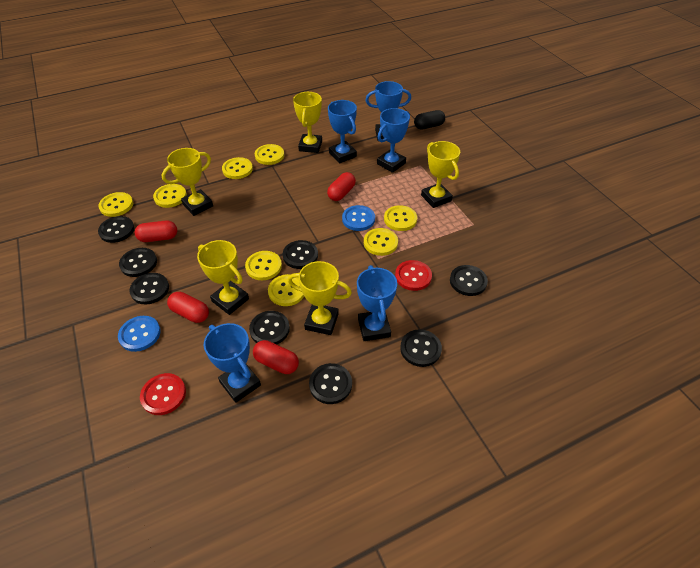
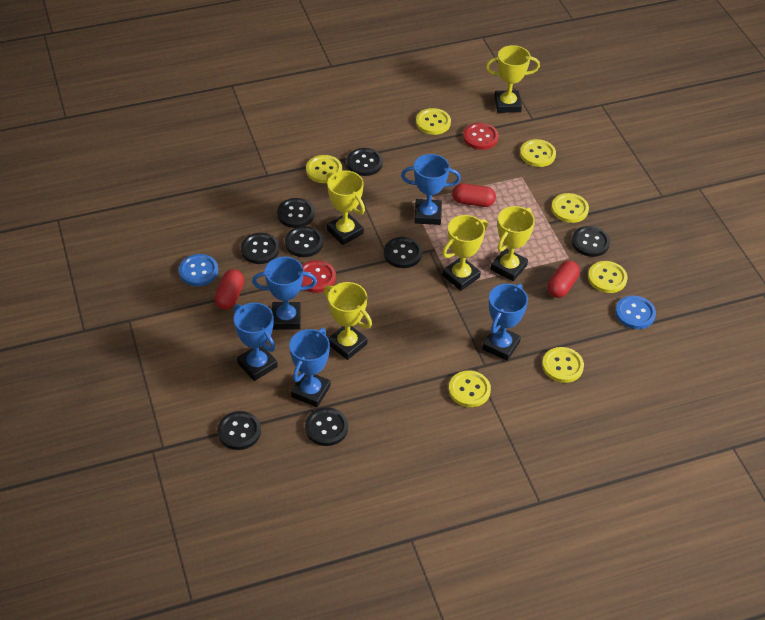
black capsule: [414,110,445,130] = 1 -> none = 0
red capsule: [135,221,177,242] [167,292,209,323] [253,340,299,374] [327,172,356,201] = 4 -> [215,269,244,310] [452,183,496,207] [547,261,580,298] = 3
yellow button: [98,192,133,217] [153,184,187,208] [222,157,253,179] [245,251,282,280] [255,144,284,165] [268,274,304,306] [364,228,398,256] [384,205,417,231] = 8 -> [306,155,342,183] [416,108,451,135] [449,370,491,407] [520,139,556,167] [542,347,584,383] [551,193,589,223] [588,261,628,293] = 7

